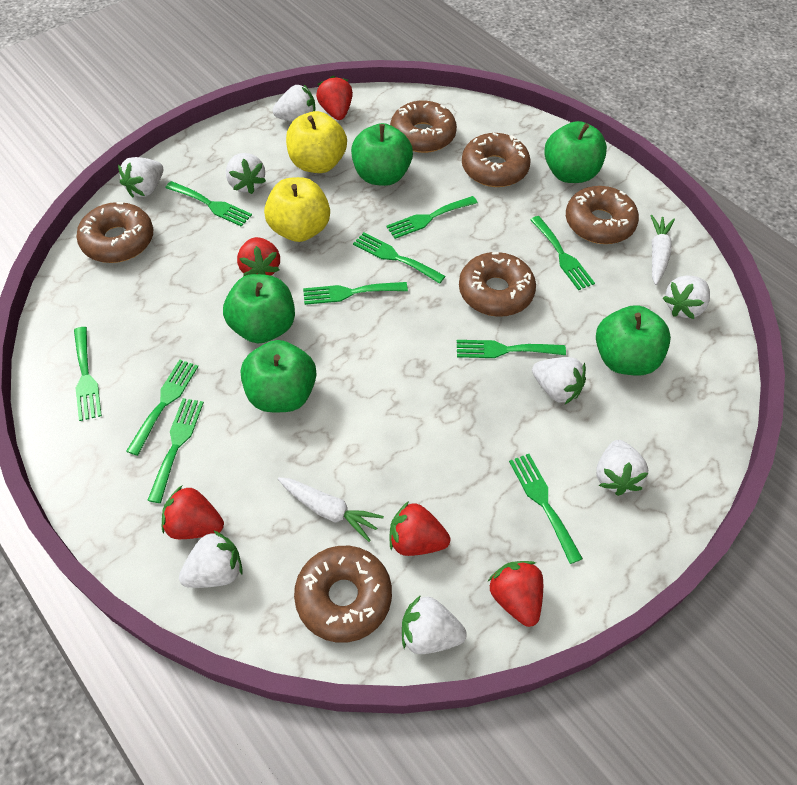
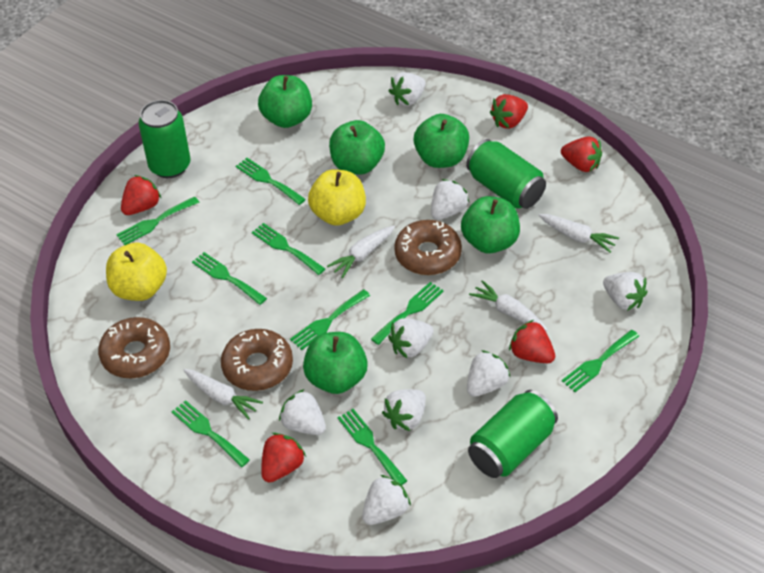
brown donut: [77,202,153,263] [294,546,392,643] [390,101,457,153] [459,252,536,317] [462,133,531,187] [566,186,639,244] = 6 -> [98,317,170,378] [221,329,293,391] [394,220,462,275] = 3
green can: none = 0 -> [138,100,191,178] [466,139,546,209] [468,390,558,478] = 3
green fork: [74,327,102,421] [126,360,198,456] [147,398,204,503] [165,181,252,227] [303,282,408,305] [353,232,445,284] [386,196,478,239] [457,340,566,358] [509,454,583,564] [530,216,595,290] = 10 -> [116,197,200,245] [172,400,250,467] [192,252,267,305] [236,158,306,205] [252,223,325,275] [290,289,370,350] [338,409,407,485] [371,282,444,345] [562,330,639,392] = 9
white carrot: [278,477,384,542] [650,215,675,285] = 2 -> [183,369,263,420] [327,226,395,278] [469,280,548,331] [538,214,619,253] = 4

